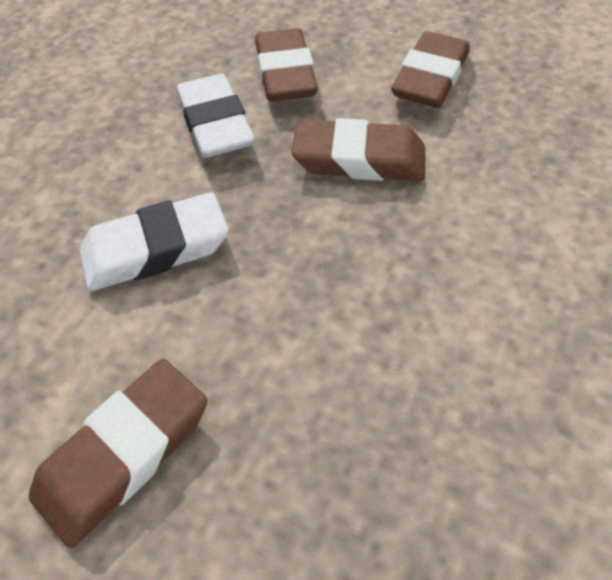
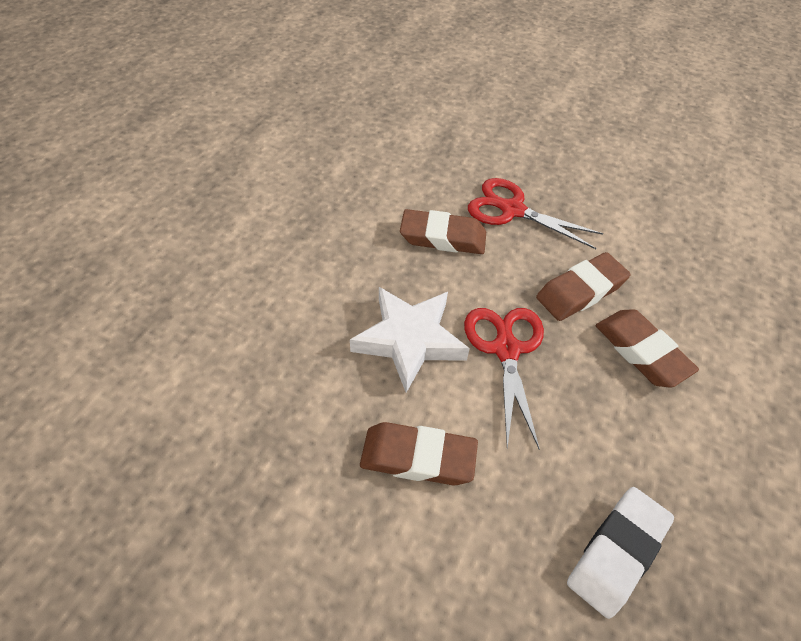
red scissors: none = 0 -> [464,308,544,450] [468,178,604,249] = 2
white eraser: [79,192,229,291] [177,74,255,158] = 2 -> [567,487,674,619] = 1
white star: none = 0 -> [350,287,470,393] = 1

